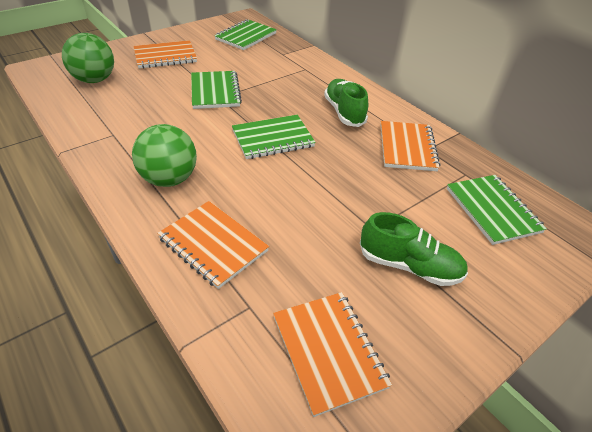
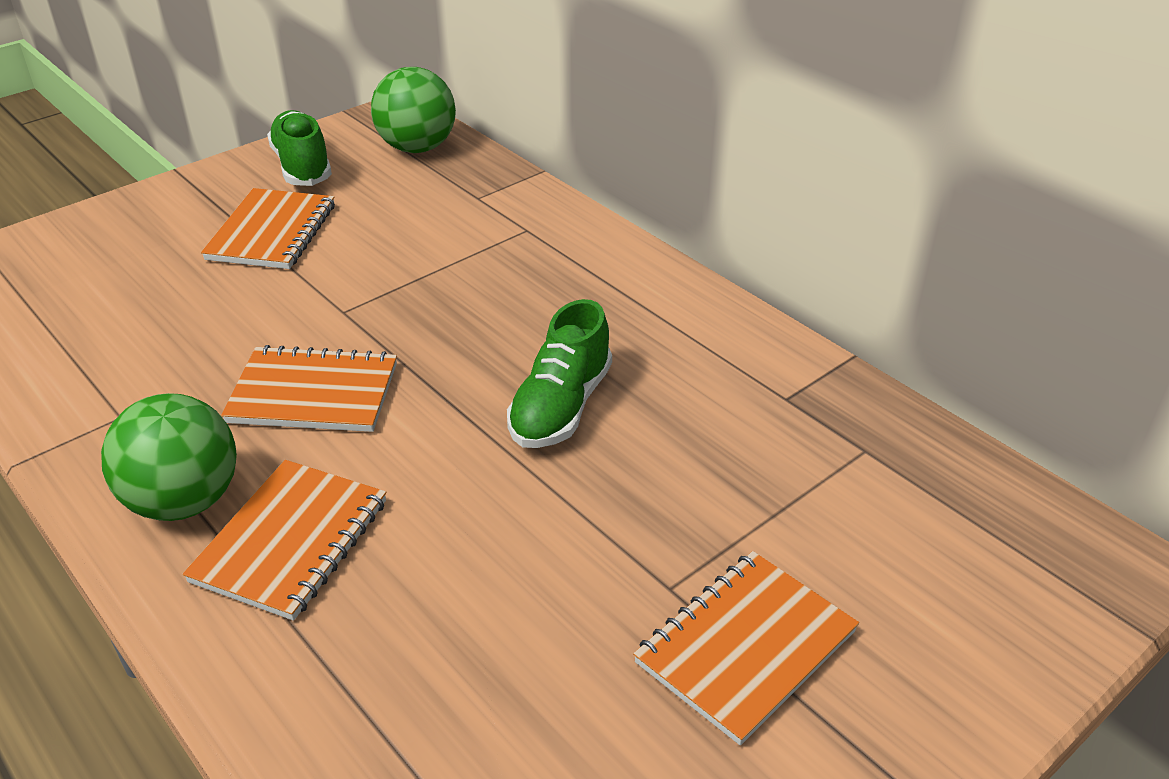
green notebook: [191,71,242,109] [214,19,277,50] [232,115,316,159] [447,175,547,245] = 4 -> none = 0

